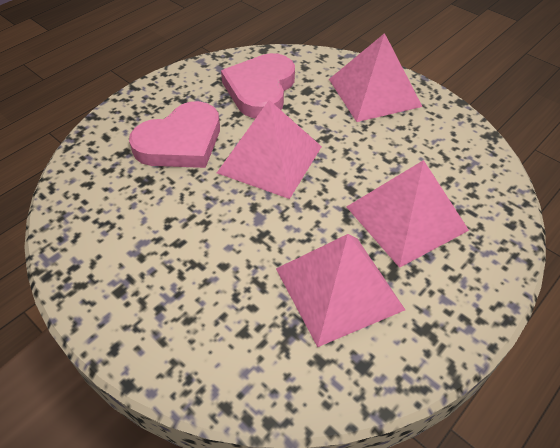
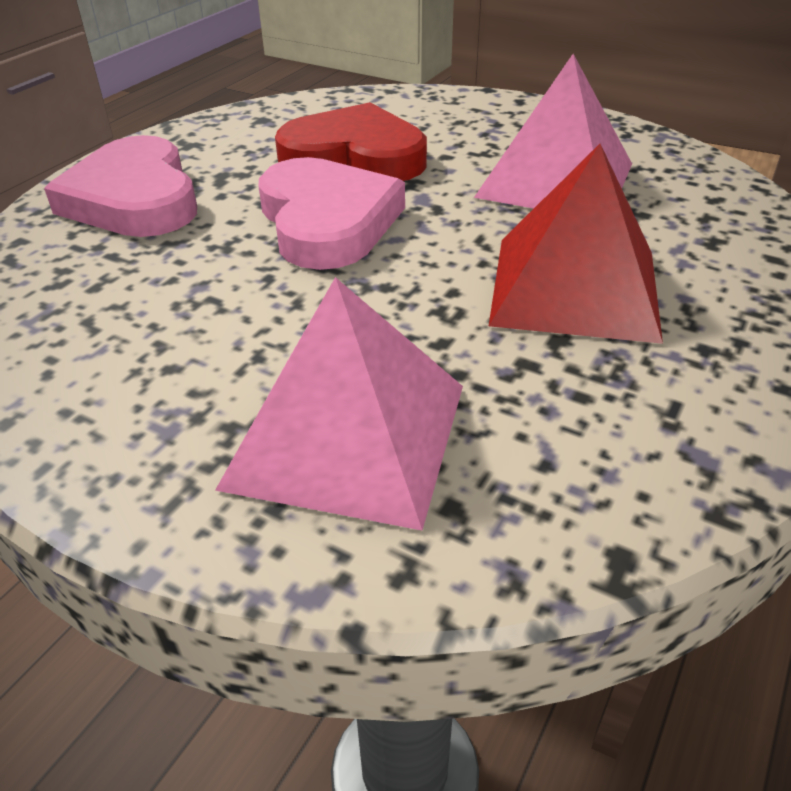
pink pyramid: [217,100,322,199] [276,234,405,347] [329,33,423,122] [346,160,469,268] = 4 -> [215,277,463,530] [474,54,632,209] = 2
red heart: none = 0 -> [275,102,427,181] = 1
red pyramid: none = 0 -> [489,144,663,344] = 1

